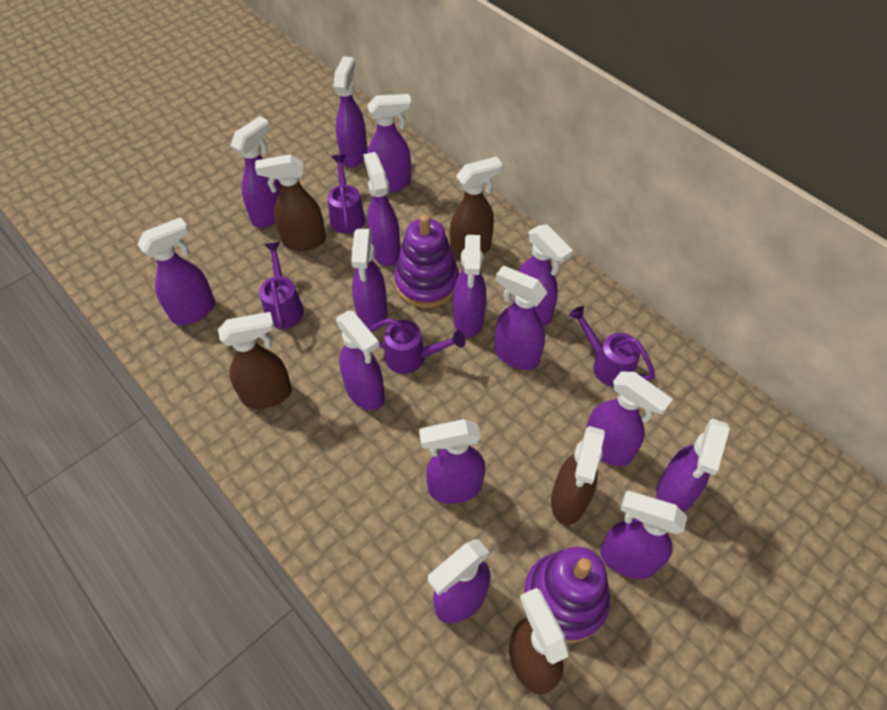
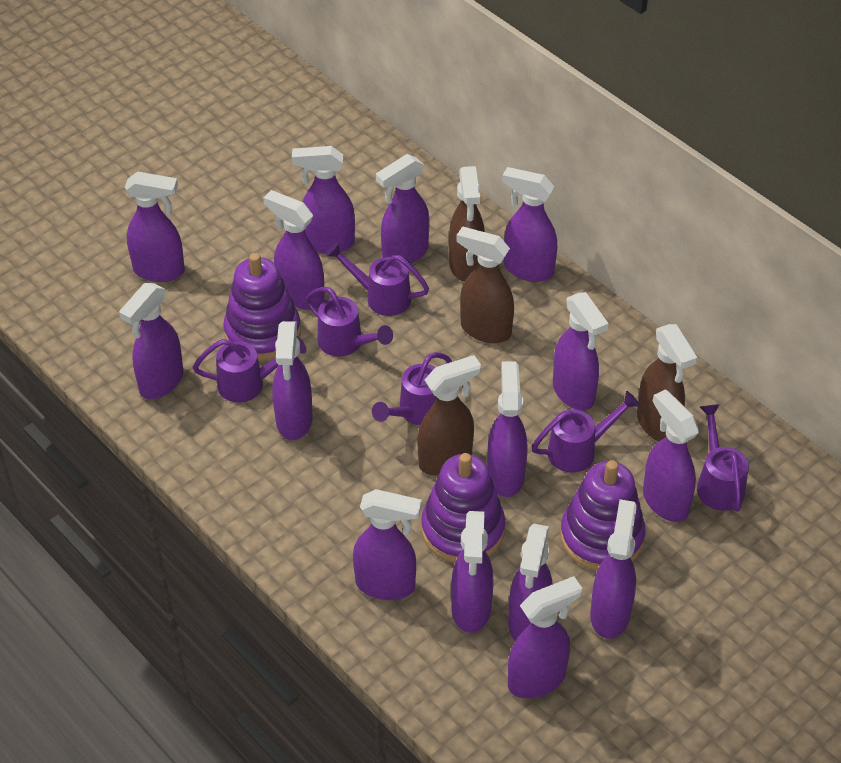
brown spray bottle: [218,312,292,409] [255,154,326,251] [450,156,502,260] [509,588,569,695] [551,426,604,525] = 5 -> [418,355,481,475] [449,166,485,282] [456,226,514,343] [637,324,697,441] = 4
purple stacking toy: [394,214,459,308] [523,547,610,643] = 2 -> [223,253,301,361] [421,453,505,563] [560,460,646,571] = 3
purple watering can: [259,242,304,330] [327,154,365,234] [369,318,466,374] [569,306,655,387] = 4 -> [193,337,306,402] [306,287,393,357] [326,242,429,316] [372,352,452,425] [532,391,640,473] [697,404,749,512] = 6

